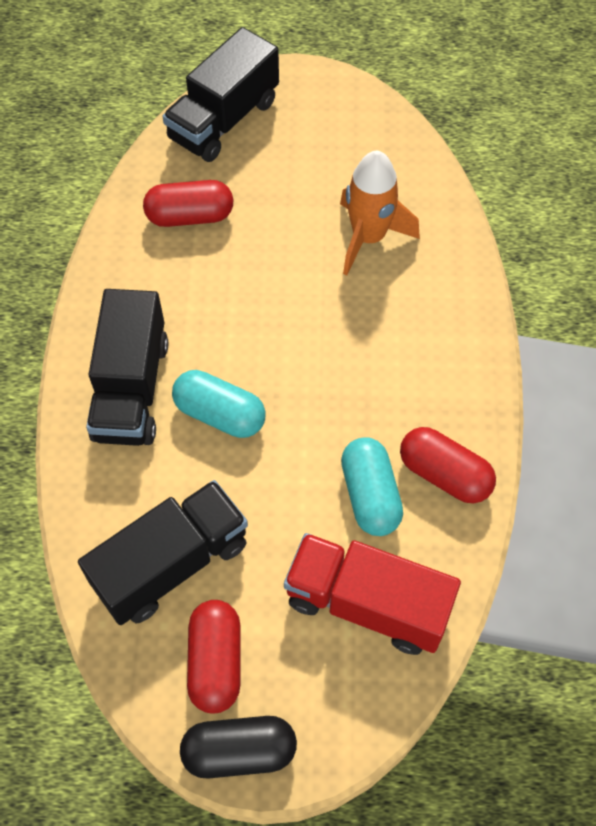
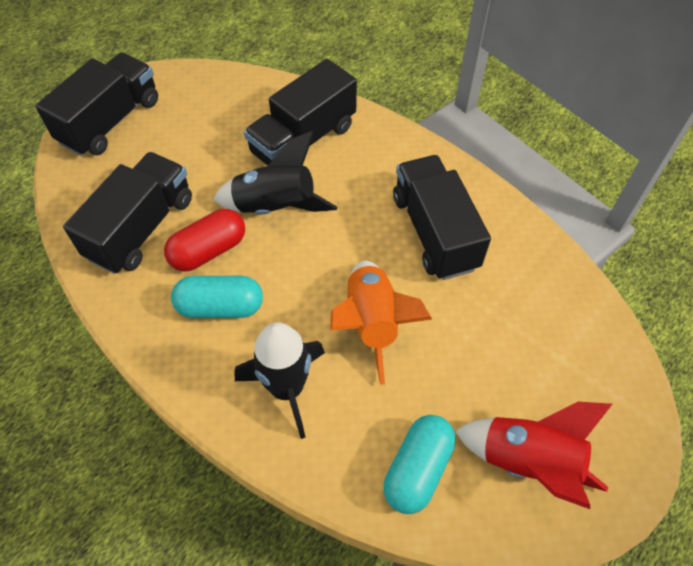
black capsule: [180,716,297,779] = 1 -> none = 0
black rocket: none = 0 -> [213,131,337,215] [234,322,325,439] = 2
black truck: [78,480,248,625] [86,289,168,446] [162,27,279,162] = 3 -> [35,52,158,156] [63,152,192,274] [244,59,357,166] [393,155,491,280] = 4
red capsule: [143,180,233,227] [187,600,240,713] [400,427,496,503] = 3 -> [164,209,245,272] = 1
red rocket: none = 0 -> [455,402,612,509] = 1
red truck: [284,533,461,655] = 1 -> none = 0

